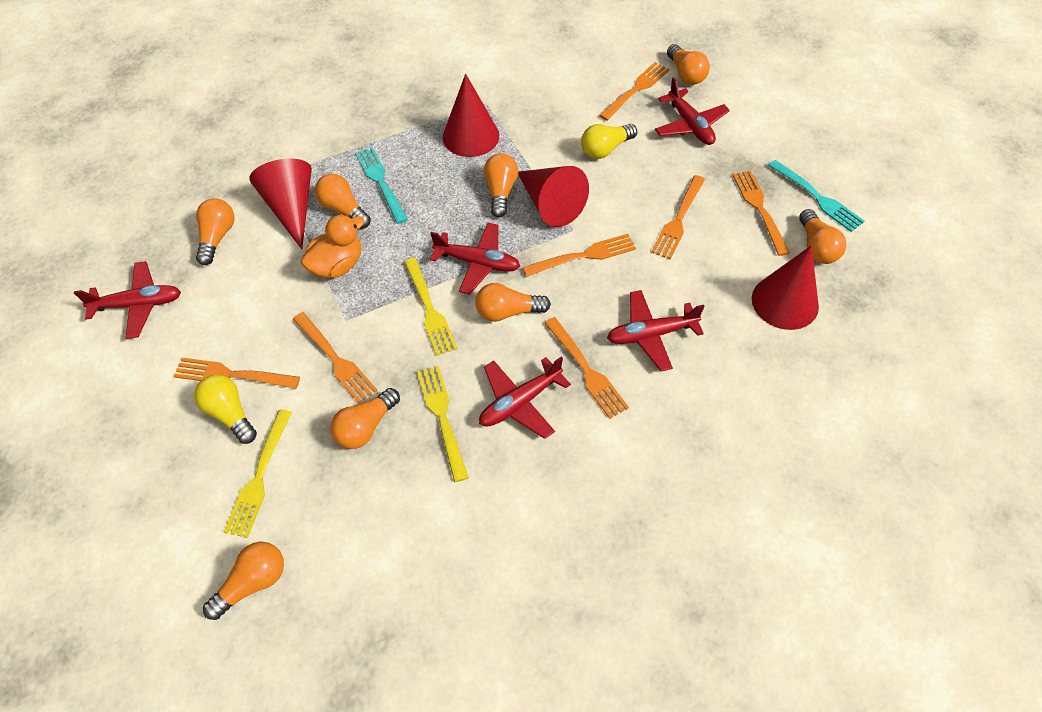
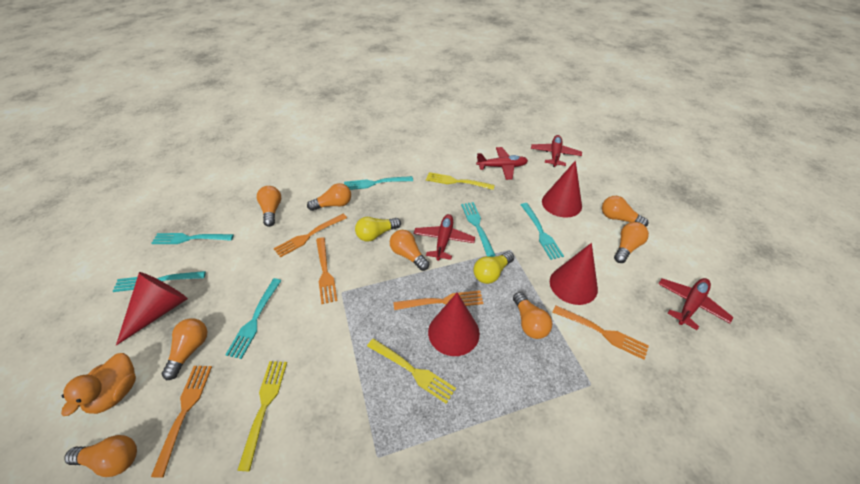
orange fork: [173,358,300,389] [293,312,377,403] [523,234,636,277] [544,317,629,419] [599,62,670,121] [651,175,705,259] [732,170,790,256] = 7 -> [151,366,212,478] [273,214,347,258] [316,237,337,304] [394,290,483,310] [552,305,649,360] = 5
red plane: [74,261,181,339] [430,223,520,295] [479,356,571,439] [607,290,705,371] [655,77,730,145] = 5 -> [414,214,475,261] [476,147,528,180] [531,135,582,167] [658,278,733,330] = 4
turquoise fork: [355,147,408,224] [768,160,865,232] = 2 -> [113,271,206,292] [151,233,234,244] [225,278,282,359] [344,176,413,190] [461,202,496,257] [521,203,564,260] = 6

